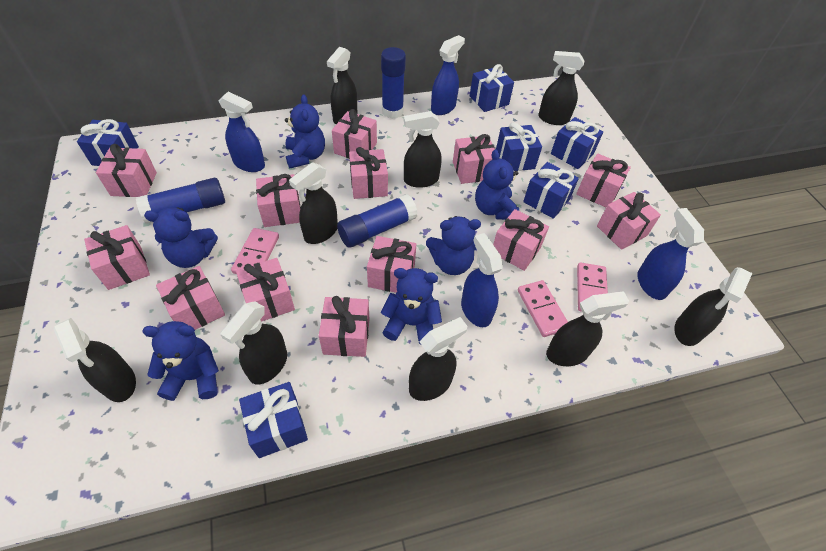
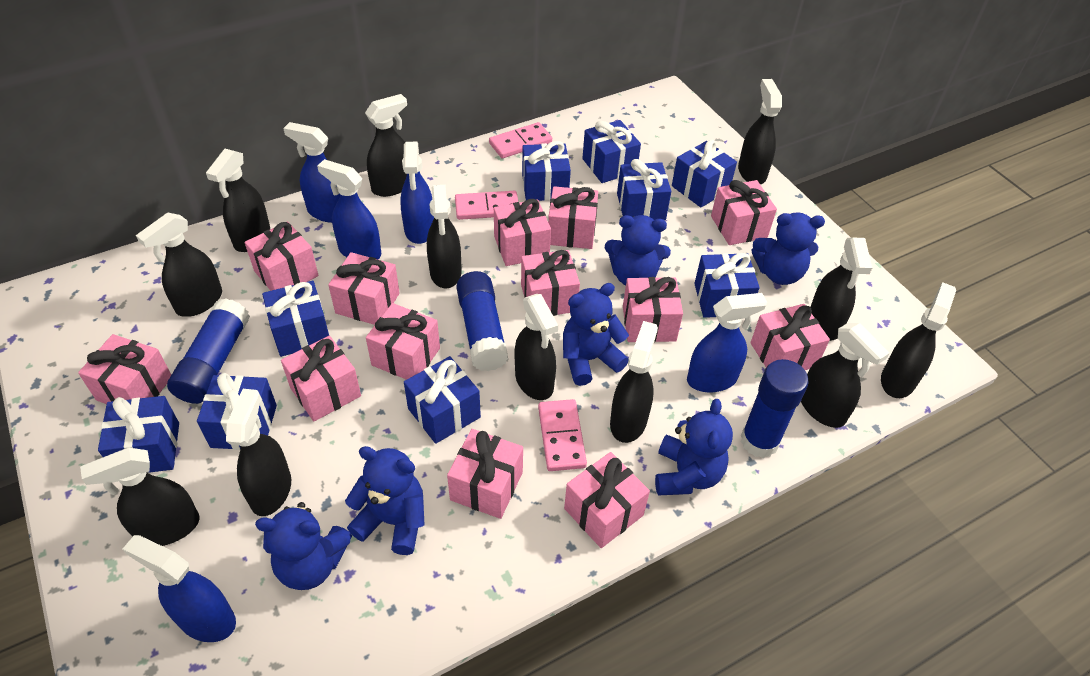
black spray bottle: [54,318,136,402] [220,301,287,385] [289,162,338,244] [327,47,357,124] [404,111,442,188] [409,317,467,401] [538,51,584,125] [546,291,629,366] [674,267,752,346] = 9 -> [80,447,199,546] [136,212,222,317] [206,149,270,252] [226,389,291,516] [365,94,407,197] [427,185,461,288] [515,294,558,400] [610,321,658,443] [738,79,782,184] [801,323,890,428] [810,238,872,341] [881,282,956,398] = 12
blue gift: [77,119,139,166] [239,382,308,458] [470,64,514,112] [496,123,542,171] [523,162,579,219] [551,117,603,169] = 6 -> [98,396,179,473] [197,373,277,450] [262,281,329,357] [404,356,481,444] [522,141,571,201] [582,120,641,183] [617,159,671,220] [672,140,737,207] [694,253,759,318] = 9
blue spray bottle: [218,92,265,172] [431,35,465,115] [461,233,503,327] [637,208,704,300] = 4 -> [122,535,236,642] [283,122,340,223] [317,159,381,259] [400,142,434,244] [687,293,767,392] = 5

